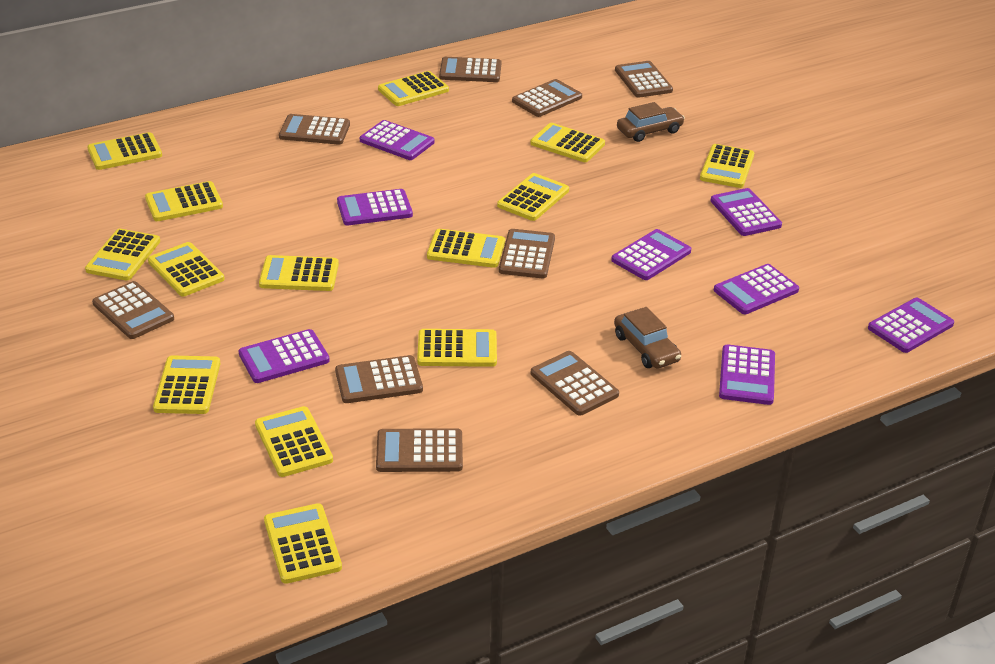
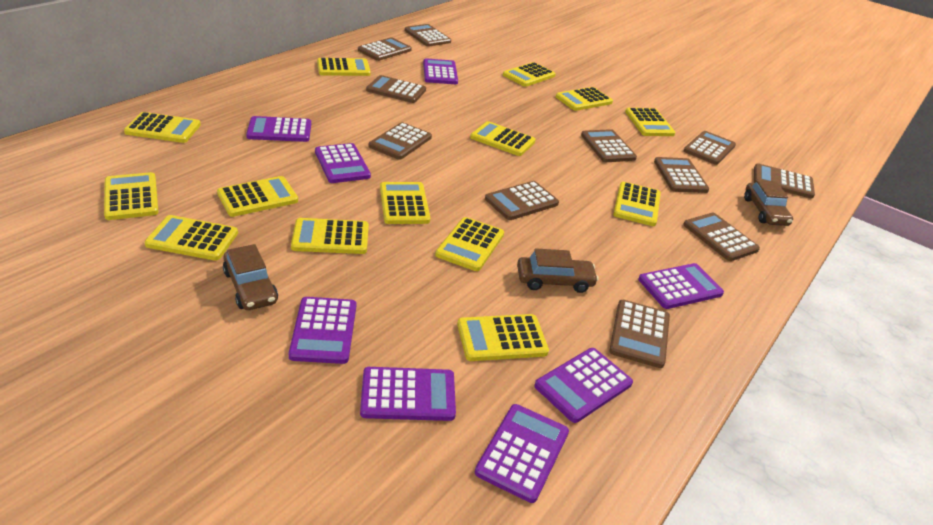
brown calculator: [92,281,174,339] [279,114,350,145] [335,355,423,403] [376,428,463,472] [439,57,501,82] [499,229,555,278] [512,79,582,117] [531,351,619,416] [615,61,673,98] = 9 -> [358,37,412,61] [366,75,426,103] [369,122,432,160] [405,24,451,47] [485,181,559,220] [581,129,637,162] [609,300,670,368] [654,157,709,193] [683,213,760,261] [684,131,736,165] [754,163,815,199] = 11
brown car: [614,307,681,369] [617,102,685,142] = 2 -> [223,244,278,310] [517,248,598,293] [744,180,793,226] = 3

